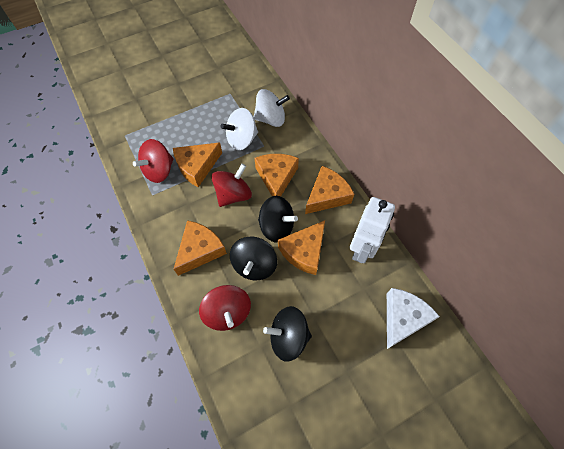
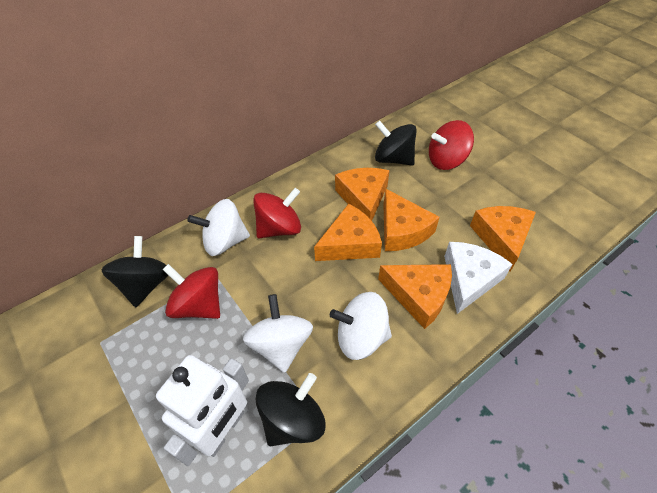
white spinning top: [221,108,258,150] [254,89,290,127] = 2 -> [187,199,250,256] [243,294,313,373] [330,292,392,360] = 3

